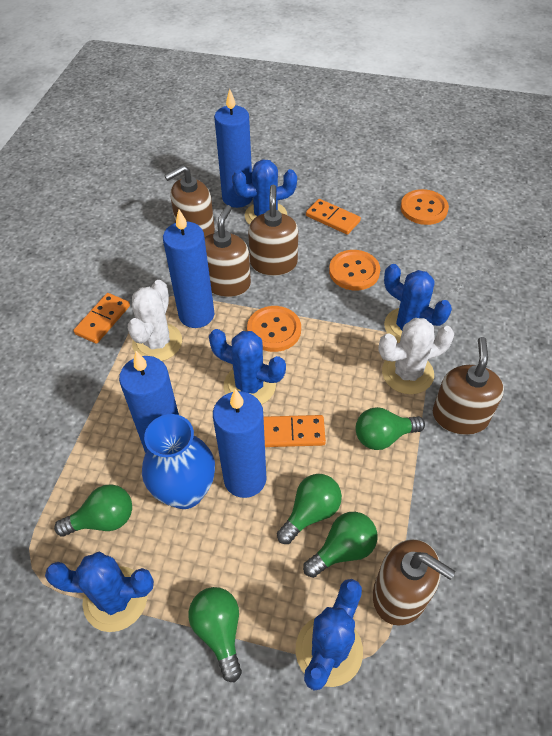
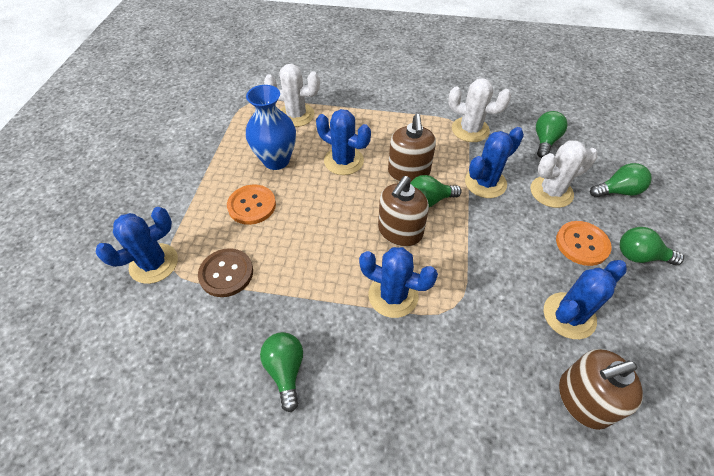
blue candle: [119,351,179,453] [163,209,214,328] [213,389,267,498] [214,89,253,208] = 4 -> none = 0
brown button: none = 0 -> [198,248,253,297] = 1
brown soap dispenser: [164,165,215,238] [205,205,251,297] [248,185,298,276] [373,539,455,626] [433,337,504,435] = 5 -> [378,176,429,246] [388,114,436,183] [559,349,643,430] = 3
orange button: [247,306,301,352] [329,250,380,290] [401,189,449,225] = 3 -> [227,185,276,225] [556,221,612,266] = 2
orange domino: [73,293,130,344] [263,415,326,447] [306,199,361,235] = 3 -> none = 0
white cactus: [128,280,182,361] [378,318,454,394] = 2 -> [264,64,320,127] [448,78,511,142] [530,140,597,208] = 3

